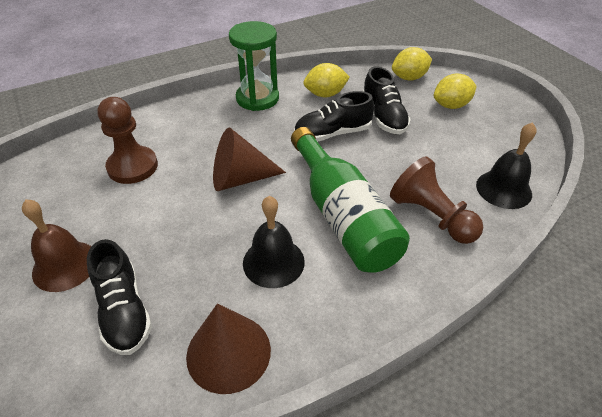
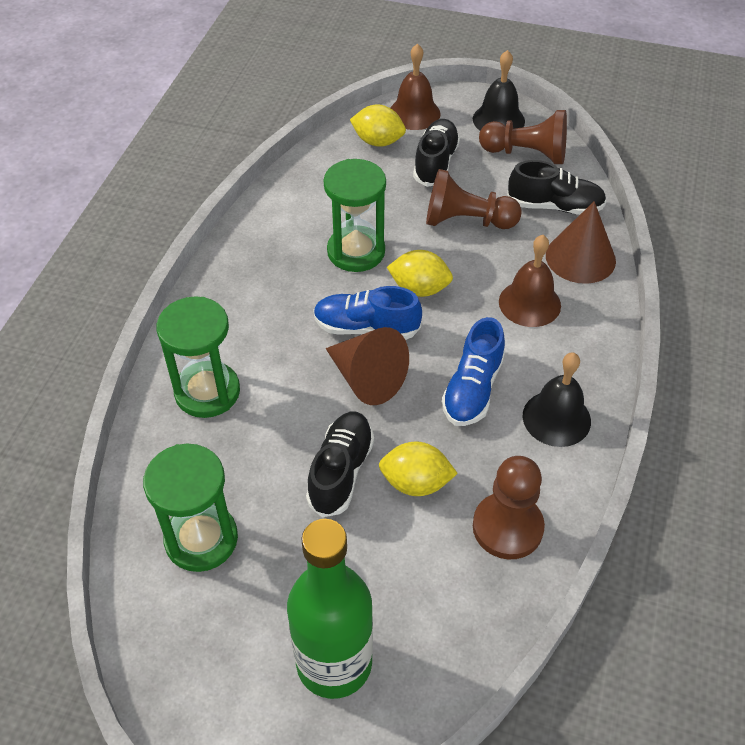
blue shoe: none = 0 -> [313,286,422,340] [442,317,505,426] = 2
brown bell: [22,199,91,292] = 1 -> [390,43,440,130] [499,235,561,327] = 2
brown pawn: [97,97,158,184] [390,156,483,244] = 2 -> [426,169,522,229] [473,456,545,559] [479,110,567,164] = 3
green hourglass: [229,21,279,111] = 1 -> [143,444,238,572] [157,296,240,418] [324,159,386,272] = 3

